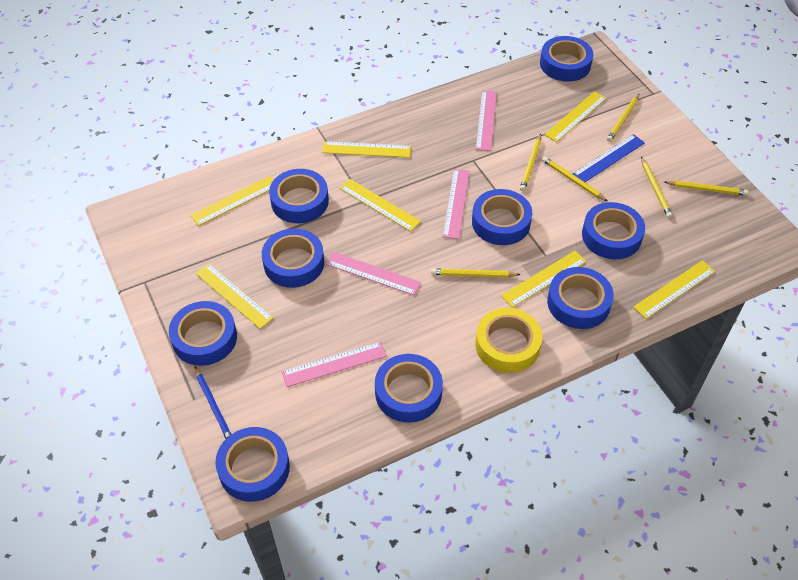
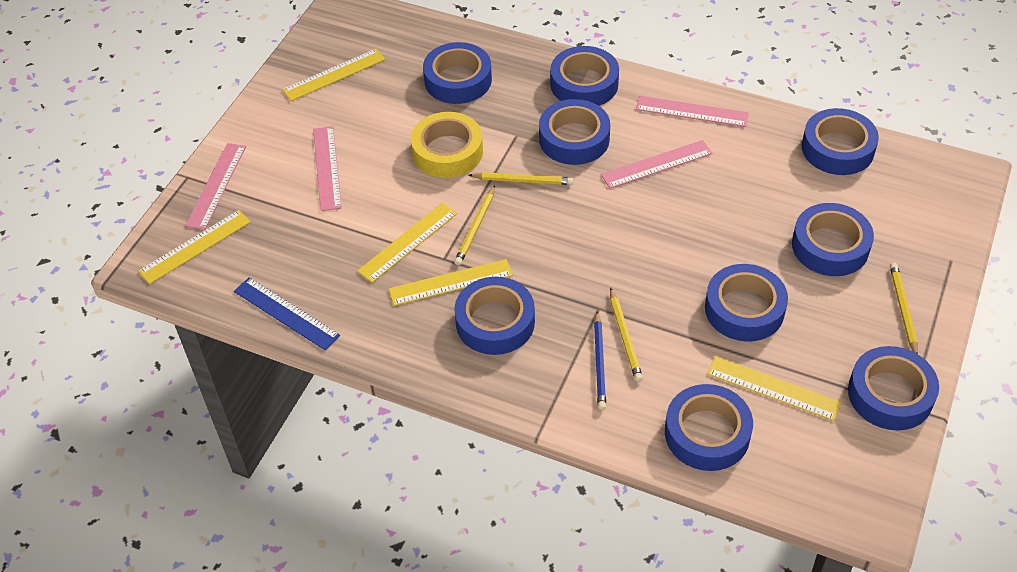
yellow pencil: [431,268,520,277] [520,134,541,191] [542,157,607,201] [607,94,639,142] [641,157,673,218] [664,181,749,196] = 6 -> [454,185,495,266] [469,172,573,185] [610,287,643,382] [890,263,918,354] = 4
yellow ruler: [190,176,273,226] [195,263,273,329] [322,141,411,158] [340,179,421,232] [501,251,587,308] [544,91,607,142] [633,260,715,319] = 7 -> [138,210,251,284] [282,49,385,101] [357,203,457,283] [389,259,513,306] [707,356,841,421] = 5

